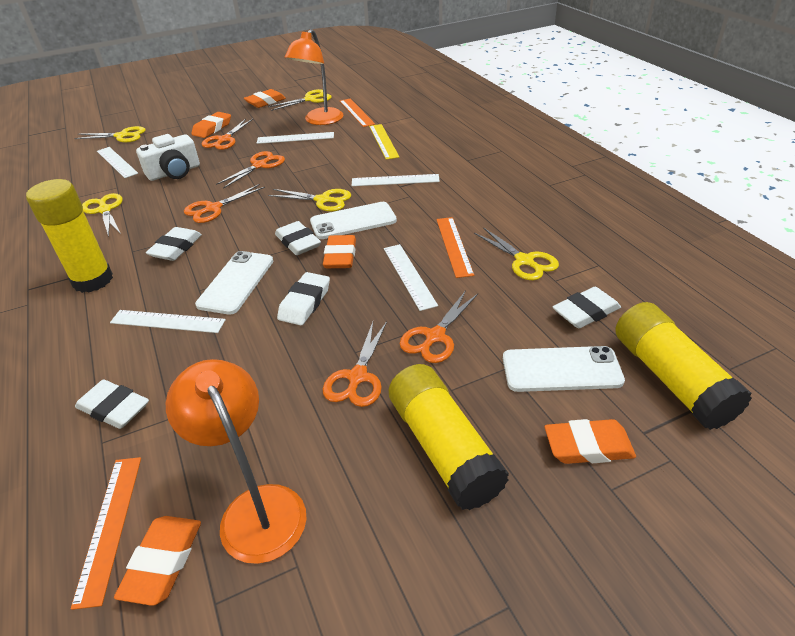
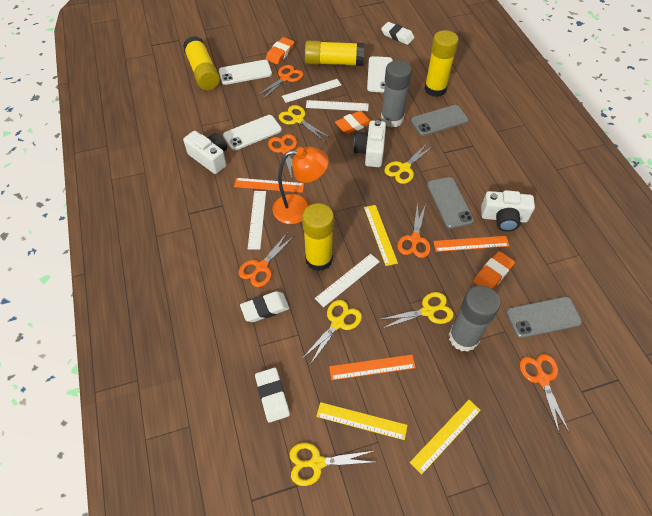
grey glue stick: none = 0 -> [381,60,412,127] [449,285,500,352] = 2
grey phone: none = 0 -> [411,105,468,136] [427,177,474,229] [506,297,582,338] = 3
orange eraser: [114,516,201,606] [191,112,231,138] [244,89,286,108] [323,235,356,268] [544,419,636,464] = 5 -> [266,37,295,64] [335,111,371,134] [473,251,515,289] = 3
orange lamp: [166,359,306,564] [284,29,344,125] = 2 -> [272,147,329,224] = 1
white camera: [136,134,200,181] = 1 -> [183,131,227,174] [354,120,386,167] [481,190,535,231] = 3
white eraser: [75,380,149,429] [146,227,202,261] [275,221,321,255] [277,272,330,325] [553,287,621,328] = 5 -> [240,291,289,322] [255,368,290,423] [381,22,414,45] = 3
white ruler: [97,147,138,178] [110,310,226,333] [257,132,334,144] [351,174,440,186] [384,244,438,311] = 5 -> [248,191,266,250] [282,79,341,103] [306,100,369,111] [315,254,380,307] = 4
yellow glue stick: [26,179,113,293] [389,364,509,510] [615,302,752,430] = 3 -> [183,36,220,90] [302,203,334,271] [305,41,364,66] [424,30,459,97] = 4
yellow ruler: [369,124,399,160] = 1 -> [316,402,407,440] [364,205,398,266] [410,400,481,475] = 3

